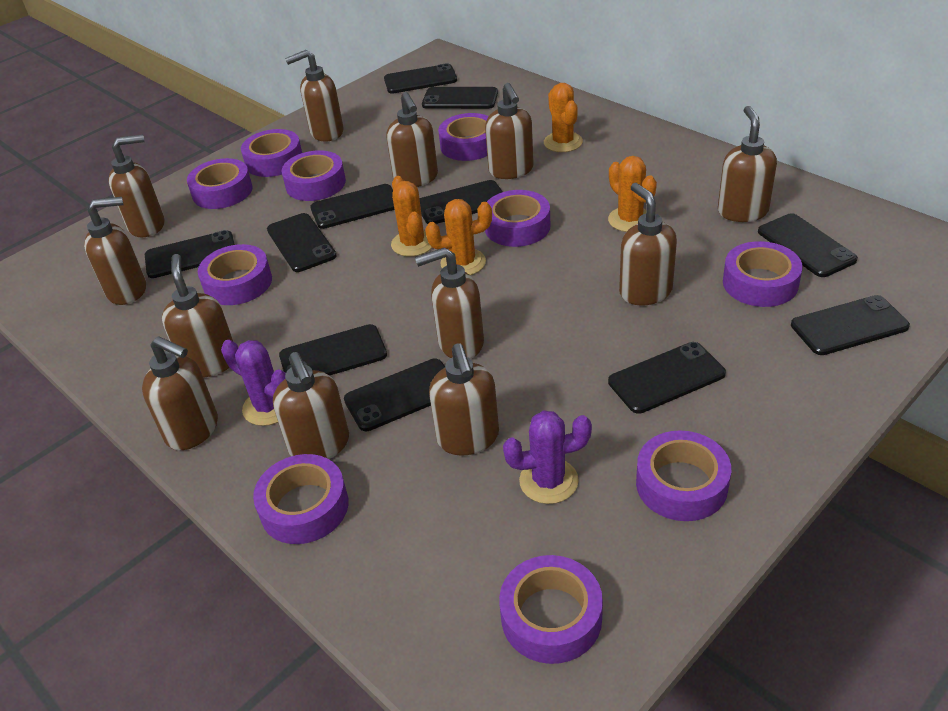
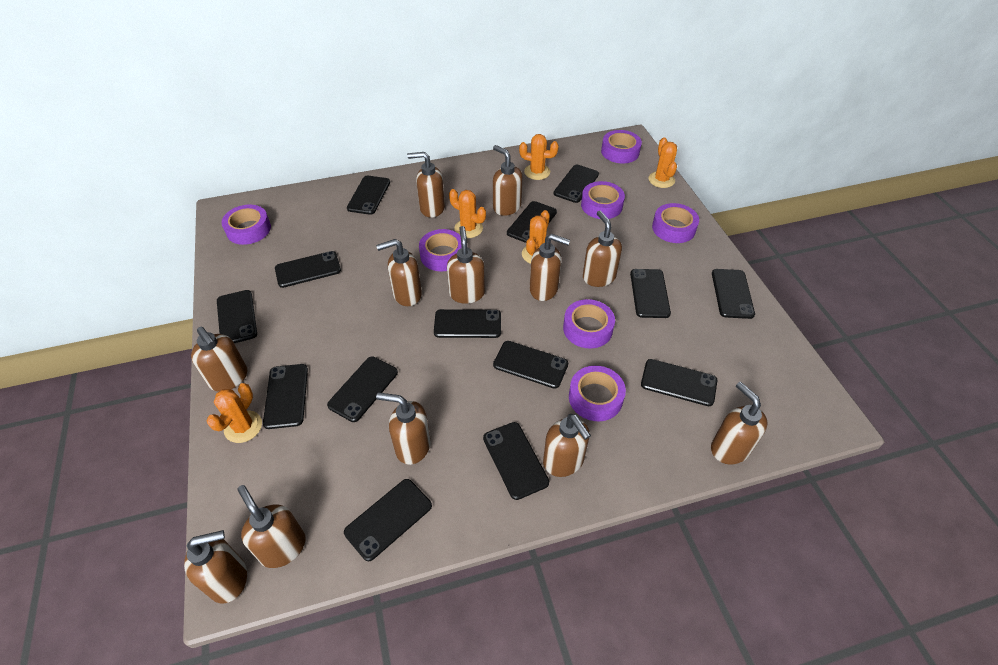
black phone: [145,230,235,278] [267,213,337,272] [279,324,387,376] [310,184,395,229] [344,359,445,431] [384,63,457,93] [419,180,503,224] [422,87,498,109] [608,342,726,414] [758,213,858,277] [791,295,910,355] = 11 -> [217,290,257,343] [263,364,308,429] [275,251,341,288] [327,356,398,422] [344,479,432,561] [347,176,390,215] [434,309,501,338] [483,422,549,500] [493,341,568,389] [507,201,557,243] [554,165,599,203] [630,269,671,318] [641,359,717,406] [712,269,755,319] = 14
orange cactus: [391,176,432,257] [425,199,492,275] [544,83,583,152] [608,156,657,232] = 4 -> [207,383,262,443] [449,189,486,238] [519,134,559,180] [522,210,550,264] [648,137,677,188] = 5
purple cactus: [221,340,286,426] [503,410,592,504] = 2 -> none = 0
purple tape: [187,158,253,209] [198,244,272,305] [241,129,302,177] [253,454,348,544] [282,150,346,201] [438,113,489,161] [485,190,550,247] [499,555,603,664] [636,430,731,521] [723,241,803,307] = 10 -> [222,205,271,245] [419,229,462,271] [563,299,615,349] [569,366,626,421] [581,181,625,219] [601,130,642,164] [652,203,699,243] = 7

